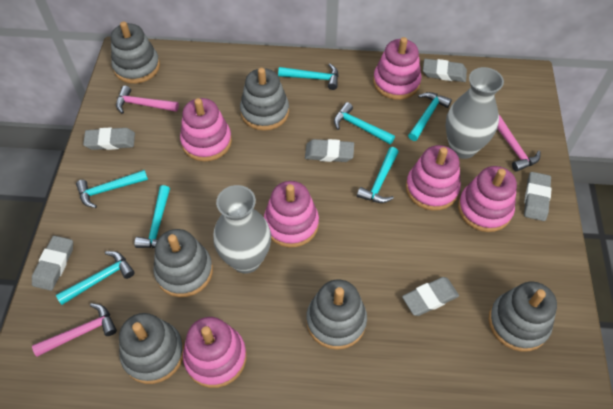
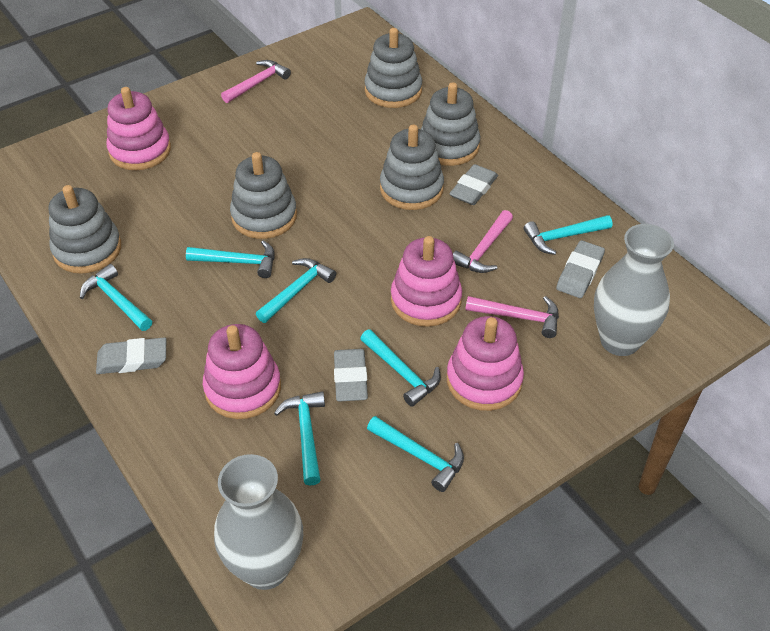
grey eraser: [32,236,73,291] [83,127,135,150] [305,139,354,162] [402,277,459,316] [423,59,467,82] [524,172,551,221] = 6 -> [96,337,166,374] [334,349,368,402] [449,164,498,205] [556,240,605,298] = 4
grey stacking toy: [111,21,160,84] [119,313,184,384] [153,229,213,297] [240,68,289,131] [306,280,367,350] [489,282,557,352] = 6 -> [49,185,121,274] [230,152,297,239] [364,28,422,108] [380,125,444,210] [421,82,480,166] = 5
pink stacking toy: [180,98,232,162] [183,317,247,388] [264,181,319,247] [373,37,421,100] [406,145,461,211] [458,166,517,232] = 6 -> [107,87,171,170] [203,324,281,419] [391,236,462,327] [447,316,524,411] = 4

